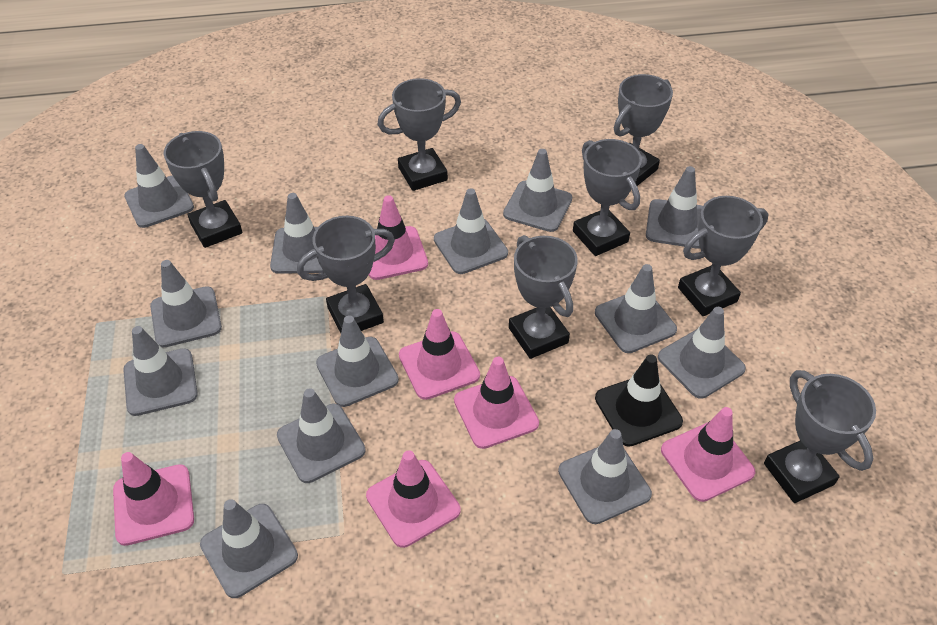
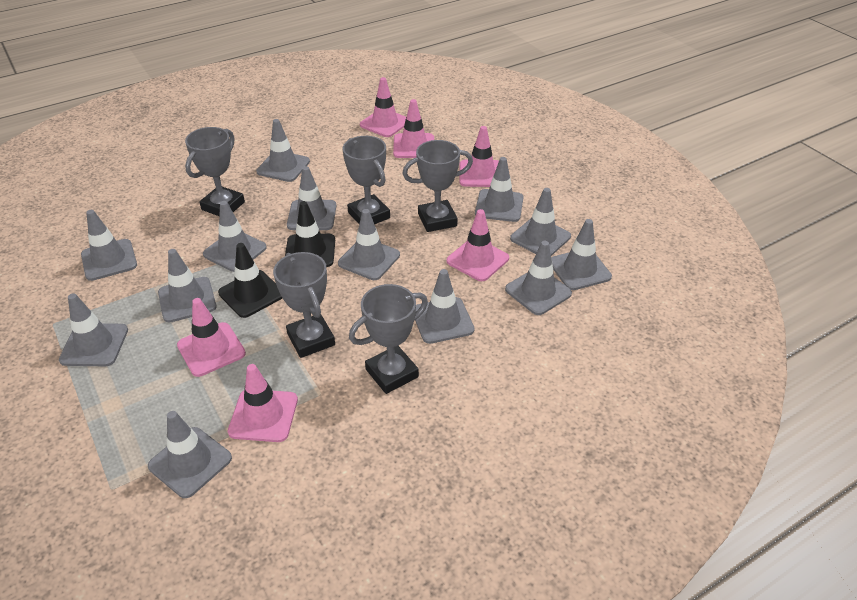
black traffic cone: [595,354,683,447] = 1 -> [218,243,282,318] [285,201,335,267] = 2
grey trophy: [164,131,242,248] [297,216,395,333] [378,78,461,191] [509,235,578,359] [573,139,642,256] [614,74,673,186] [678,196,769,316] [764,370,876,503] = 8 -> [185,127,245,216] [273,252,335,358] [343,136,390,224] [349,284,428,394] [402,140,473,232] = 5

